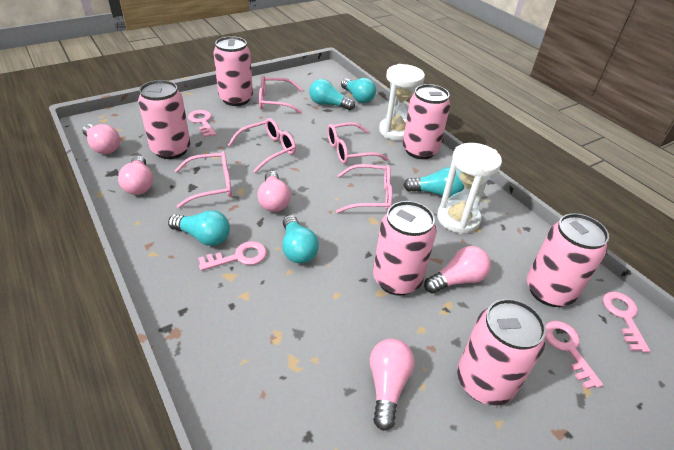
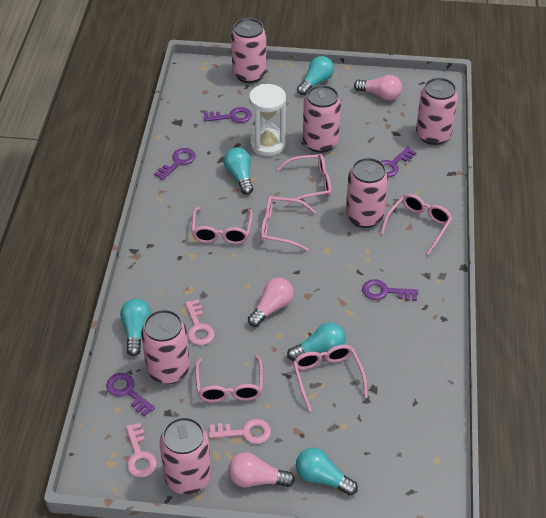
pink glasses: [175,151,232,208] [228,118,296,173] [259,75,303,114] [327,122,389,164] [336,164,392,213] = 5 -> [191,207,253,244] [195,355,263,402] [261,196,316,251] [276,154,331,206] [293,345,368,411] [381,194,452,255] = 6
pink key: [188,110,217,137] [198,241,267,271] [545,321,603,389] [603,291,650,352] = 4 -> [126,423,157,478] [185,300,215,345] [209,419,271,444] = 3
pink light bulb: [82,124,120,154] [118,155,153,195] [257,171,291,212] [370,339,415,431] [424,246,491,293] = 5 -> [228,452,295,487] [248,278,294,327] [354,75,402,101] = 3
purple key: none = 0 -> [106,373,155,416] [154,148,196,180] [204,107,252,123] [362,279,418,301] [381,147,416,177] = 5
white hourglass: [379,64,425,141] [437,143,502,234] = 2 -> [249,84,286,156] = 1

